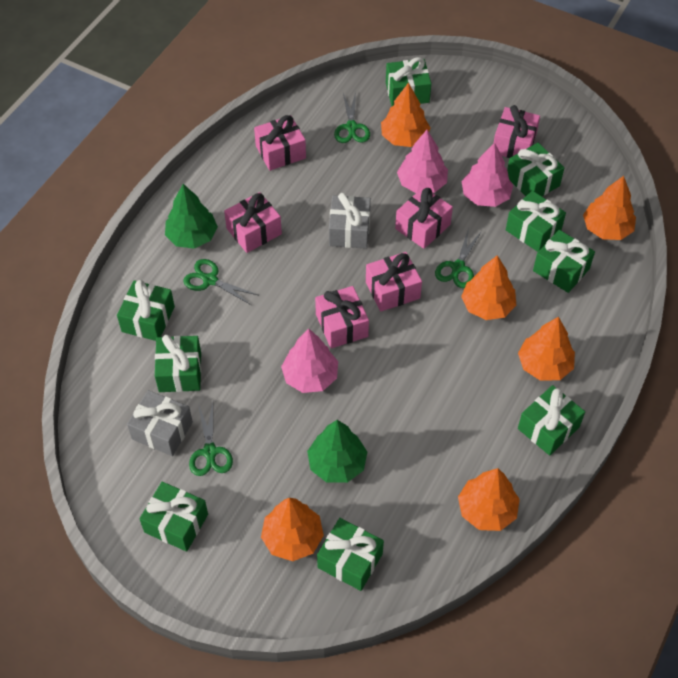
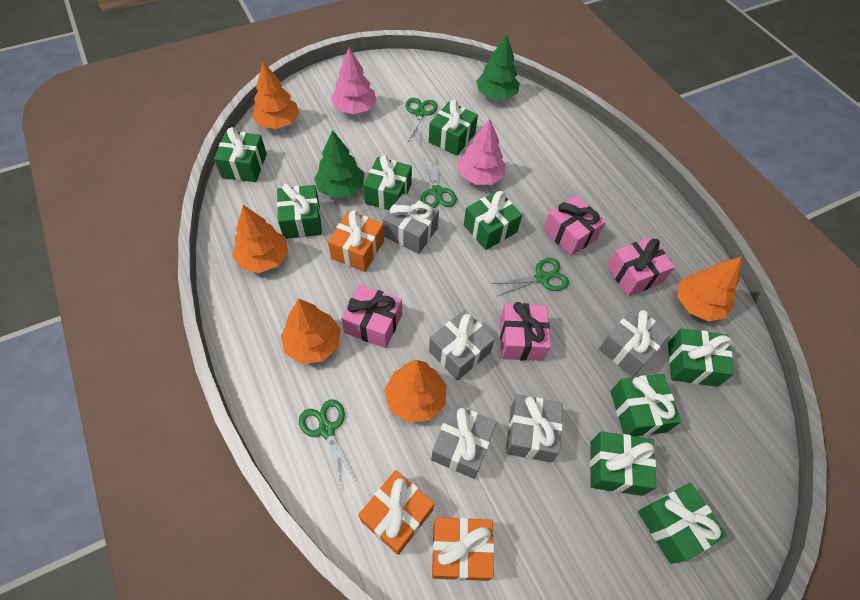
grey gift: [127,390,193,456] [329,193,371,249] = 2 -> [383,194,439,254] [429,310,495,381] [431,404,496,479] [506,395,563,463] [599,307,671,376] = 5
orange gift: none = 0 -> [328,210,384,272] [358,470,435,555] [432,517,494,581] = 3
orange tree: [261,498,324,561] [381,82,431,147] [458,468,520,531] [461,255,516,320] [518,317,575,381] [583,176,636,240] = 6 -> [232,205,288,273] [252,61,299,129] [281,298,341,364] [384,360,447,423] [678,257,742,321] = 5
pink gift: [224,192,282,253] [254,115,306,171] [315,286,369,348] [366,252,422,311] [395,187,453,249] [494,105,540,158] = 6 -> [341,284,402,348] [500,302,551,361] [543,195,606,256] [607,237,675,296] = 4
pink tree: [281,329,338,393] [397,130,448,193] [462,142,513,207] = 3 -> [331,48,377,114] [457,119,506,185] = 2

